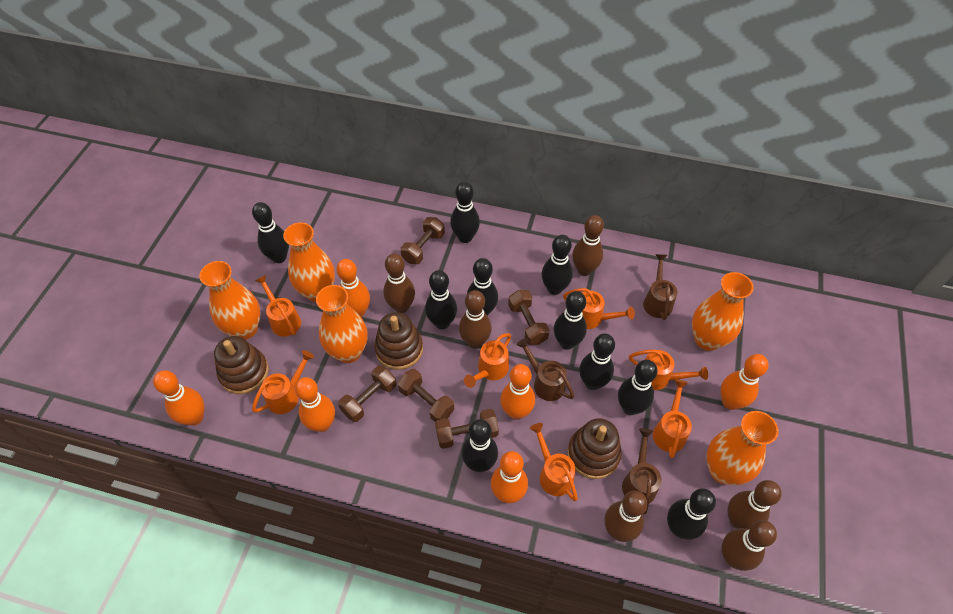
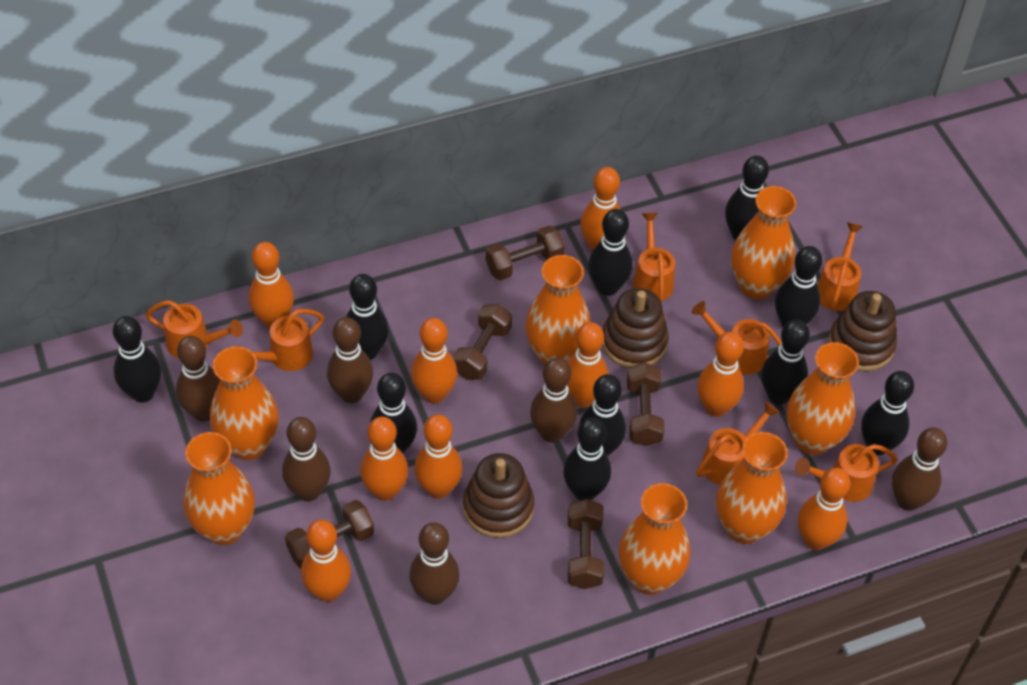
brown watering can: [516,338,574,401] [622,428,662,514] [643,254,677,320] = 3 -> none = 0
orange bowling pin: [153,370,204,426] [295,377,335,432] [336,259,370,317] [491,451,528,503] [500,364,535,419] [721,354,768,410] = 6 -> [249,242,294,328] [301,519,351,602] [360,416,408,501] [411,318,457,404] [414,414,463,499] [567,322,609,408] [580,167,621,252] [697,332,744,417] [798,468,850,550] = 9
orange vase: [199,261,260,340] [283,222,335,302] [316,285,368,363] [692,272,754,351] [706,411,779,485] = 5 -> [184,432,255,545] [210,346,279,460] [525,255,590,365] [619,483,690,595] [716,432,788,544] [731,186,796,300] [787,342,859,455] = 7

